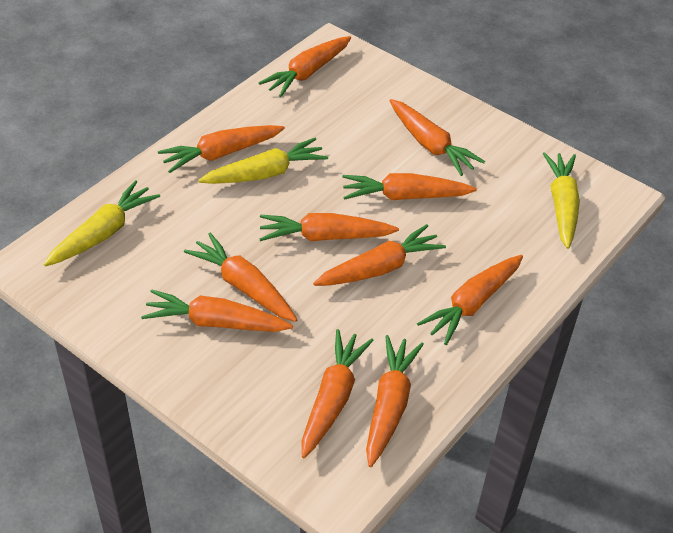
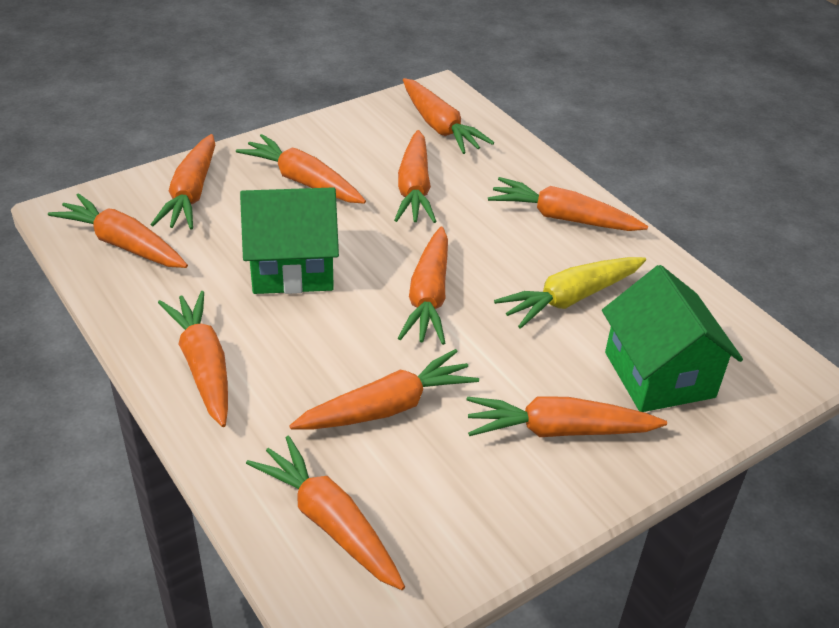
green house: none = 0 -> [240,187,339,294] [602,265,743,412] = 2
yellow carrot: [44,180,160,267] [198,138,328,184] [543,152,580,249] = 3 -> [494,257,646,329] = 1

